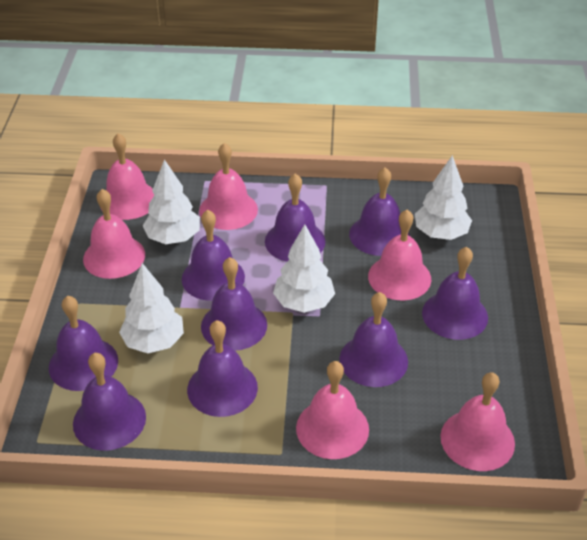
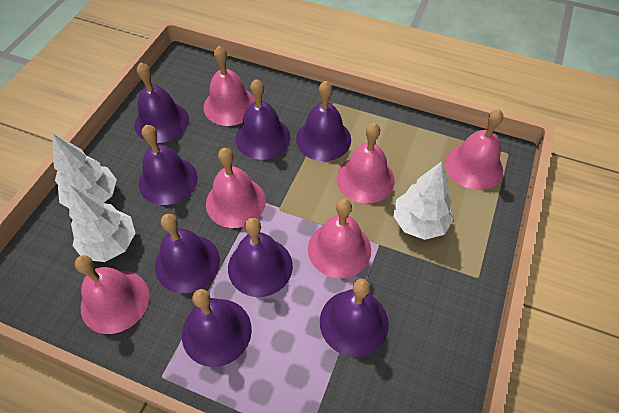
purple bell: [49,296,118,391] [73,353,146,450] [182,210,245,301] [187,320,258,417] [201,257,267,351] [265,174,326,262] [339,292,408,387] [349,167,410,256] [422,247,488,340] = 9 -> [135,62,189,143] [139,125,198,205] [155,214,220,293] [182,289,252,367] [228,218,293,297] [235,79,291,160] [296,81,351,161] [320,279,389,357] = 8
white tree: [119,263,184,353] [143,159,200,244] [273,224,335,313] [415,155,472,240] = 4 -> [52,133,117,208] [69,185,135,262] [393,161,454,240] = 3

